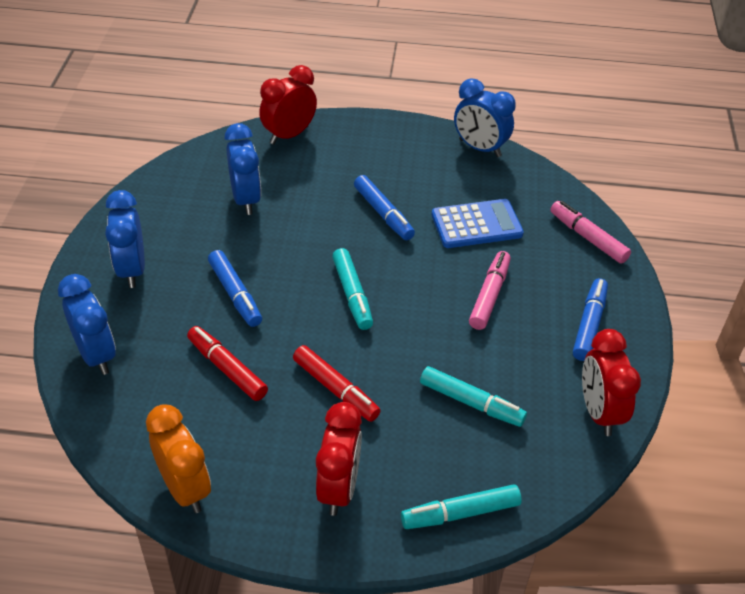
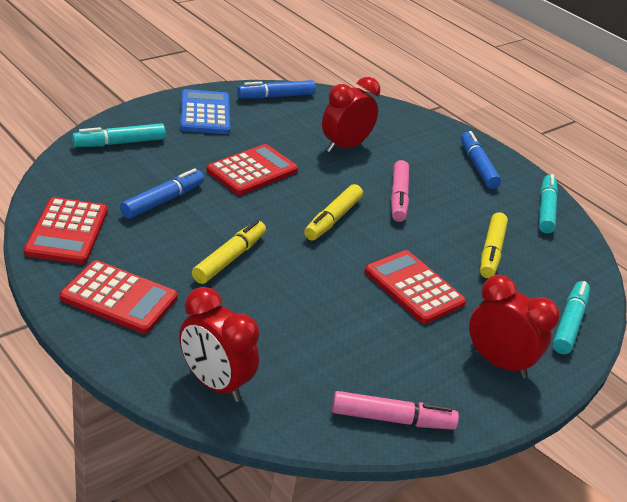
blue clock: [58,274,116,375] [105,190,145,288] [225,123,261,215] [454,78,516,157] = 4 -> none = 0
orange clock: [146,404,211,513] = 1 -> none = 0
red calculator: none = 0 -> [24,197,107,264] [60,260,178,334] [206,144,298,195] [364,250,466,324] = 4
red marker: [187,326,268,401] [293,345,381,422] = 2 -> none = 0
yellow marker: none = 0 -> [192,220,266,284] [304,184,363,240] [480,212,508,278] = 3

